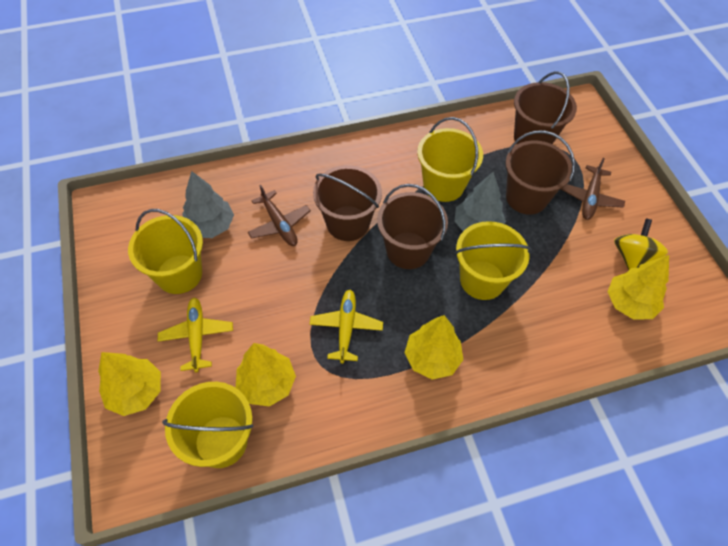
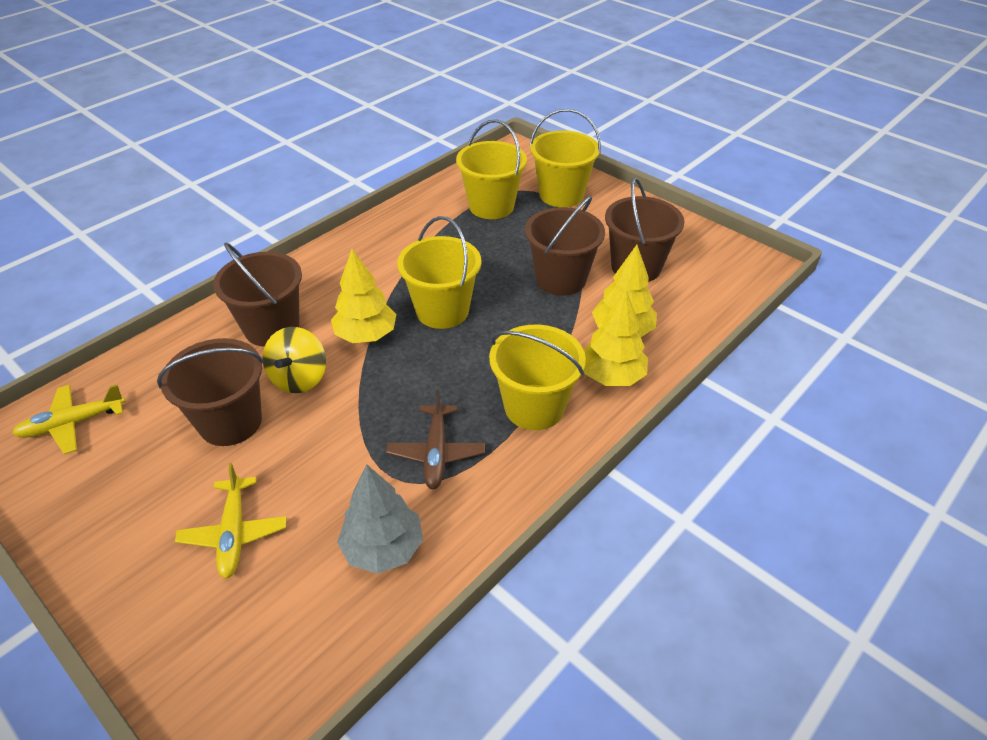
brown plane: [248,185,311,246] [561,158,625,220] = 2 -> [386,390,485,490] = 1
grey tree: [183,171,234,238] [455,172,506,231] = 2 -> [337,465,423,574] = 1
yellow tree: [98,352,161,416] [236,343,296,407] [405,315,463,380] [608,255,669,320] = 4 -> [331,249,396,343] [584,289,648,386] [592,245,657,337] = 3

